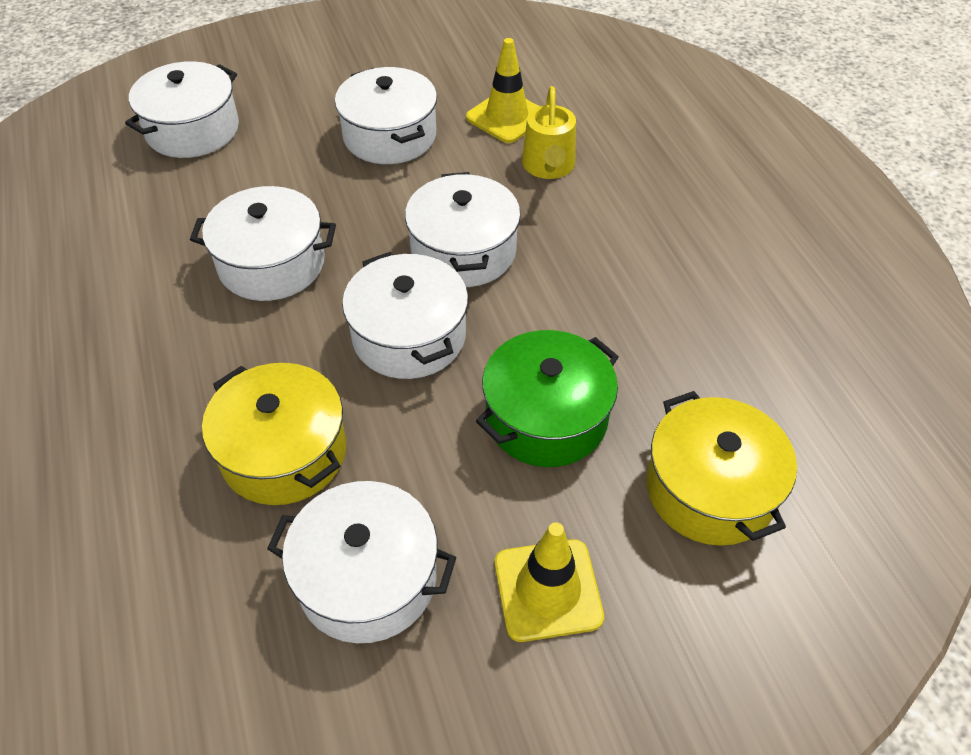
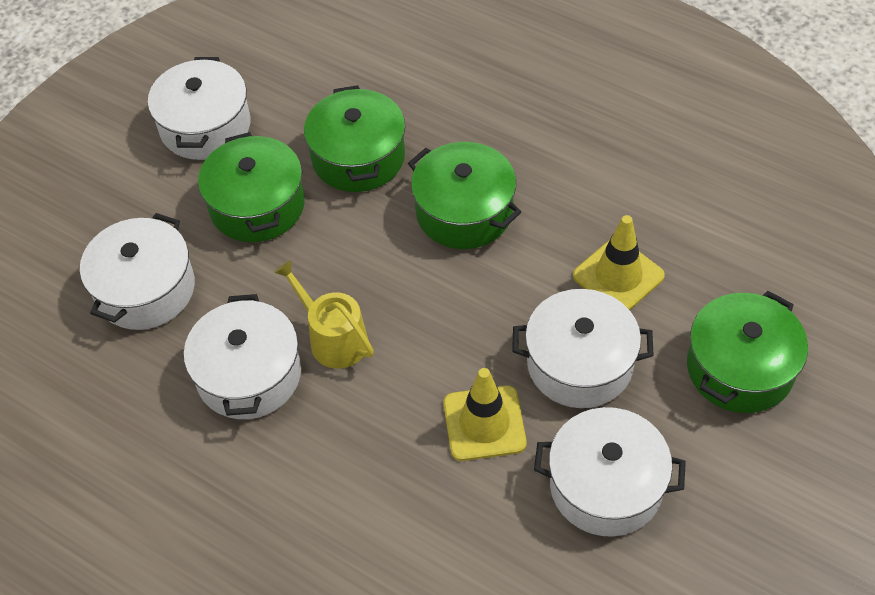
green pot: [476,330,619,467] = 1 -> [198,132,305,242] [304,85,405,192] [408,142,521,249] [687,291,808,413] = 4
white pot: [125,61,239,158] [190,186,336,301] [267,481,456,643] [335,67,437,164] [342,252,468,379] [405,172,521,287] = 6 -> [80,213,195,330] [148,57,251,160] [184,294,301,419] [512,289,654,408] [534,407,686,537] = 5
yellow pot: [202,363,346,505] [647,391,797,546] = 2 -> none = 0

